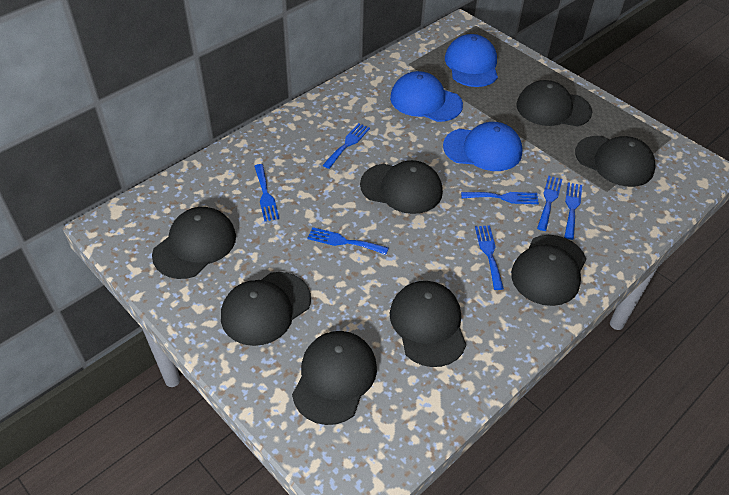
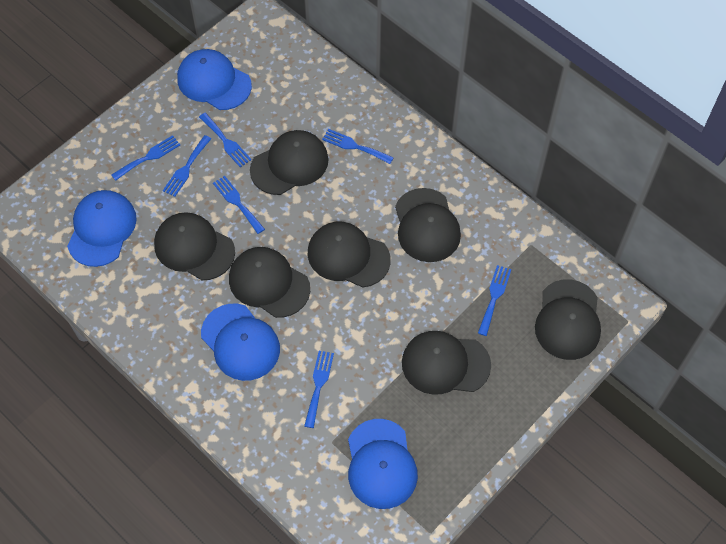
black cap: [152,207,236,279] [221,272,311,346] [292,331,377,425] [360,160,443,214] [390,281,466,367] [511,235,587,306] [516,80,592,126] [575,136,656,187] = 8 -> [154,212,235,280] [229,247,310,318] [250,130,328,195] [308,222,391,287] [395,188,461,262] [402,331,491,395] [535,279,601,360] = 7
blue cap: [390,71,463,122] [443,122,523,171] [445,34,498,87] = 3 -> [67,190,137,267] [177,49,252,110] [201,304,280,381] [348,419,418,509] = 4

